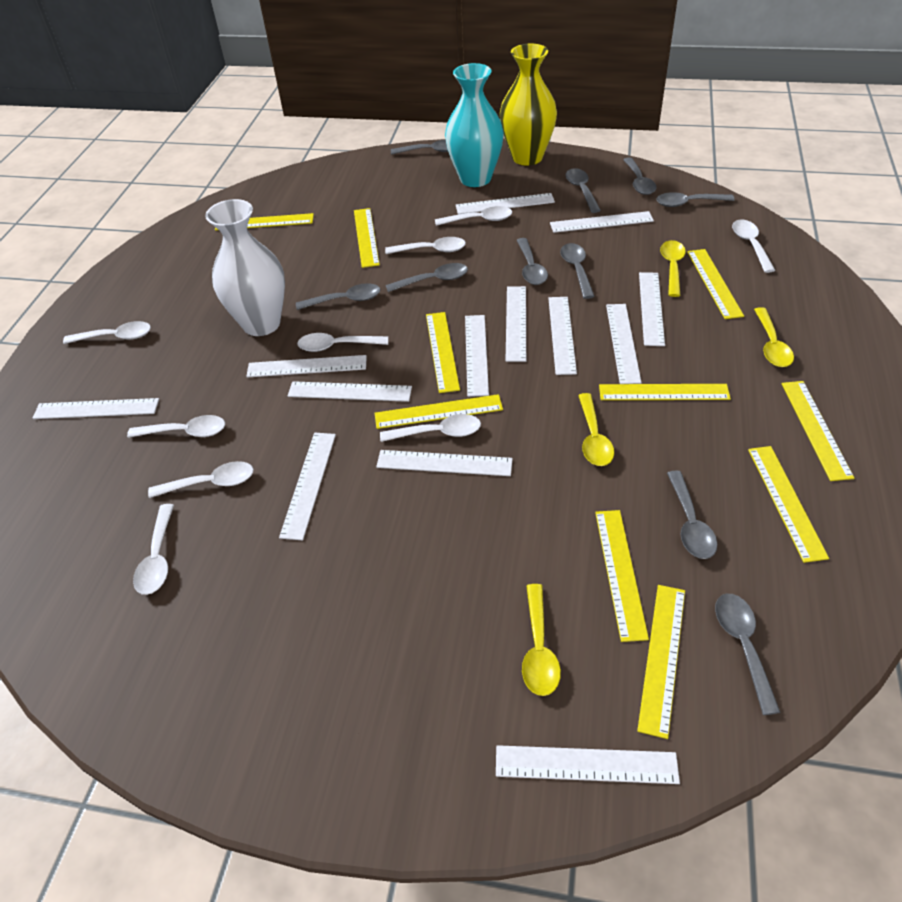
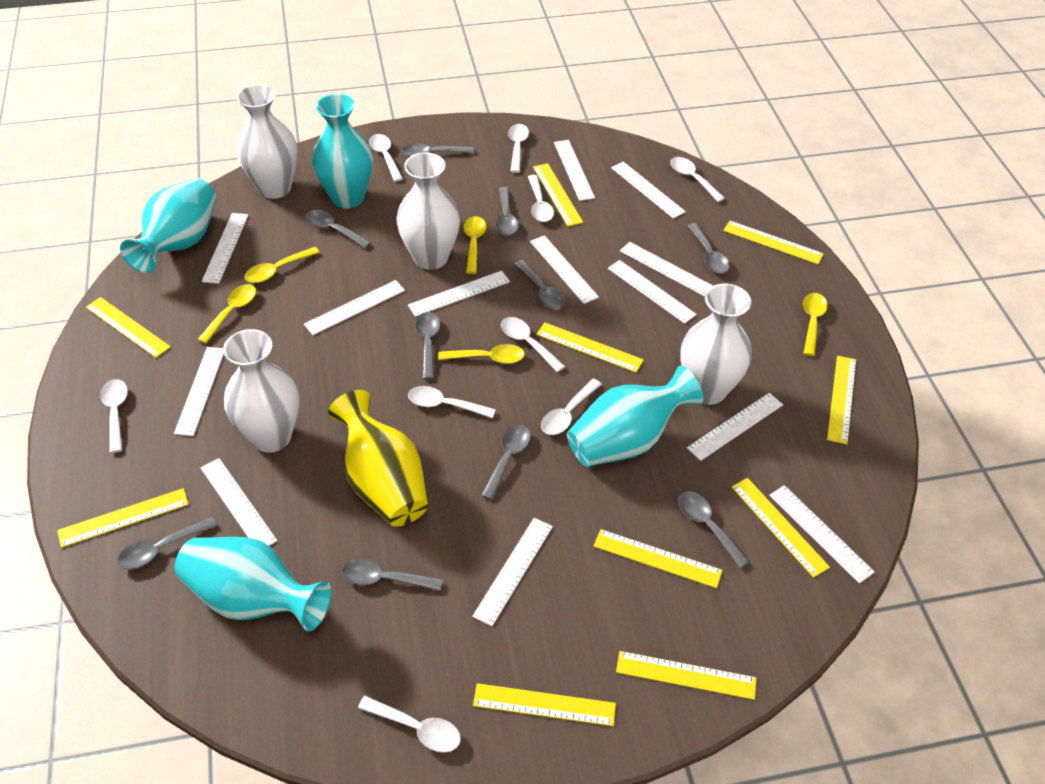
turquoise vase: [445,63,504,187] = 1 -> [120,178,217,273] [174,537,332,632] [312,94,373,209] [567,366,704,467] = 4
white vase: [205,199,285,336] = 1 -> [223,329,300,453] [236,84,298,199] [397,152,460,270] [680,283,752,405] = 4
yellow spoon: [522,584,561,696] [578,393,614,466] [660,240,686,297] [754,307,794,367] = 4 -> [197,284,256,344] [245,247,320,283] [438,344,525,364] [464,216,487,274] [803,293,828,356] = 5

